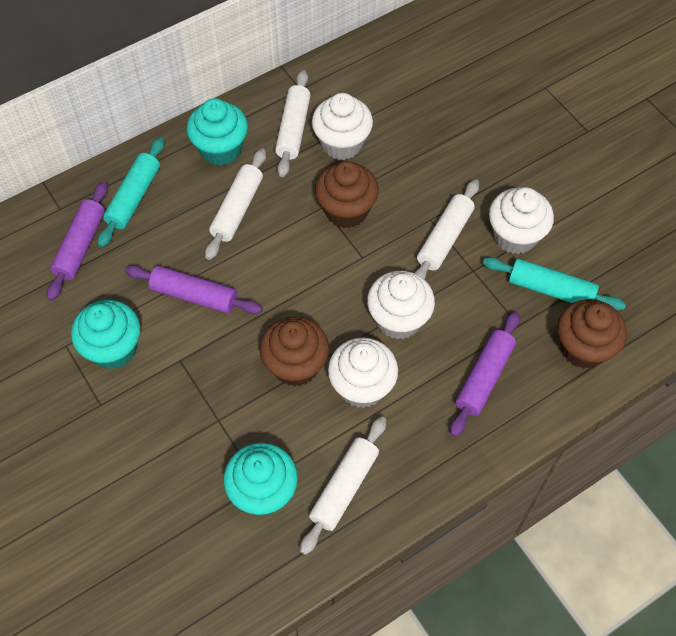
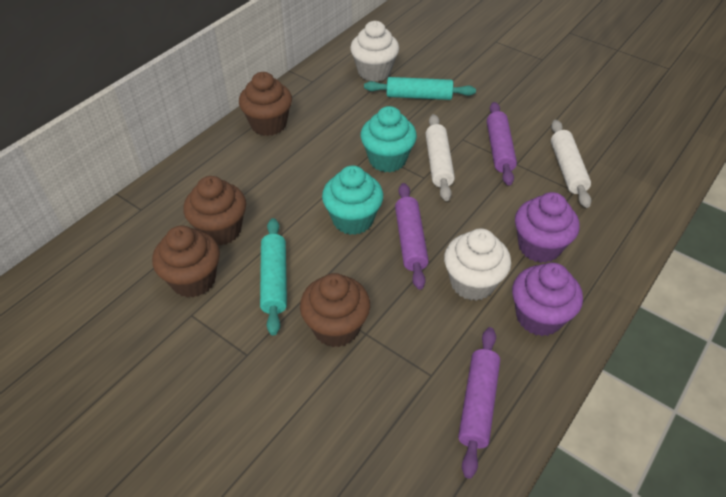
brown cupcake: [260,317,329,387] [315,161,379,228] [557,299,627,369] = 3 -> [152,226,220,298] [183,176,246,246] [239,72,292,136] [300,273,370,347] = 4
purple cupcake: none = 0 -> [512,262,583,336] [515,192,580,263] = 2
turquoise cupcake: [71,300,141,369] [187,98,248,166] [223,443,298,516] = 3 -> [322,166,383,235] [360,106,417,173] = 2
white cupcake: [312,93,373,160] [328,338,398,408] [367,271,435,340] [489,187,554,254] = 4 -> [350,21,399,82] [444,228,511,301] = 2
white rolling pin: [205,148,266,260] [275,70,311,177] [300,416,386,555] [415,179,479,280] = 4 -> [425,114,455,201] [551,120,592,208] = 2

